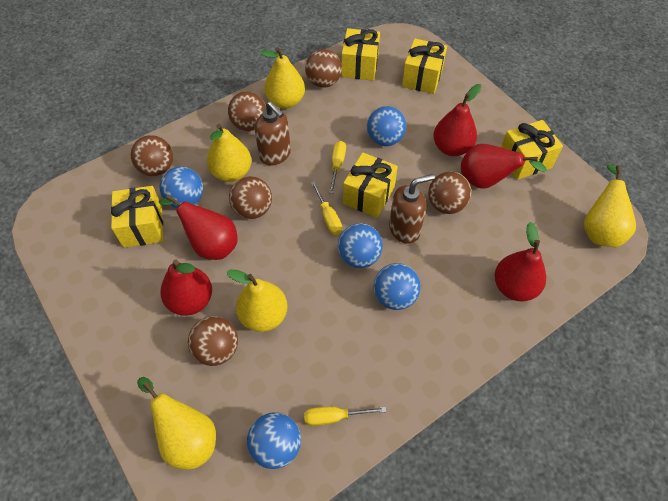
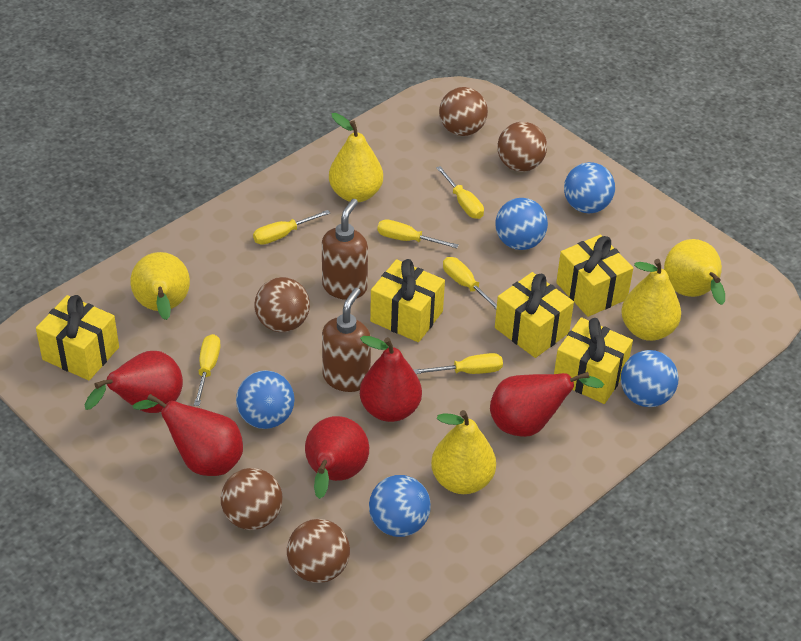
brown ball: [131,135,173,176] [188,316,238,366] [228,91,266,131] [229,176,272,219] [305,49,342,88] [428,171,472,214] = 6 -> [221,468,283,530] [254,277,310,332] [287,519,350,583] [439,87,488,136] [497,122,547,172] = 5
yellow screwdriver: [304,407,386,426] [311,181,342,235] [329,141,346,194] = 3 -> [194,334,221,406] [253,210,330,245] [377,220,459,248] [414,353,503,374] [436,166,484,219] [443,257,497,309] = 6

